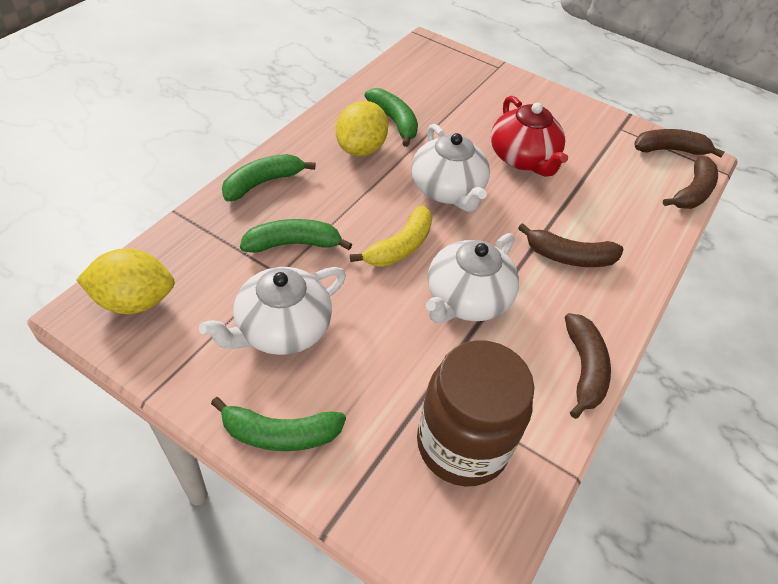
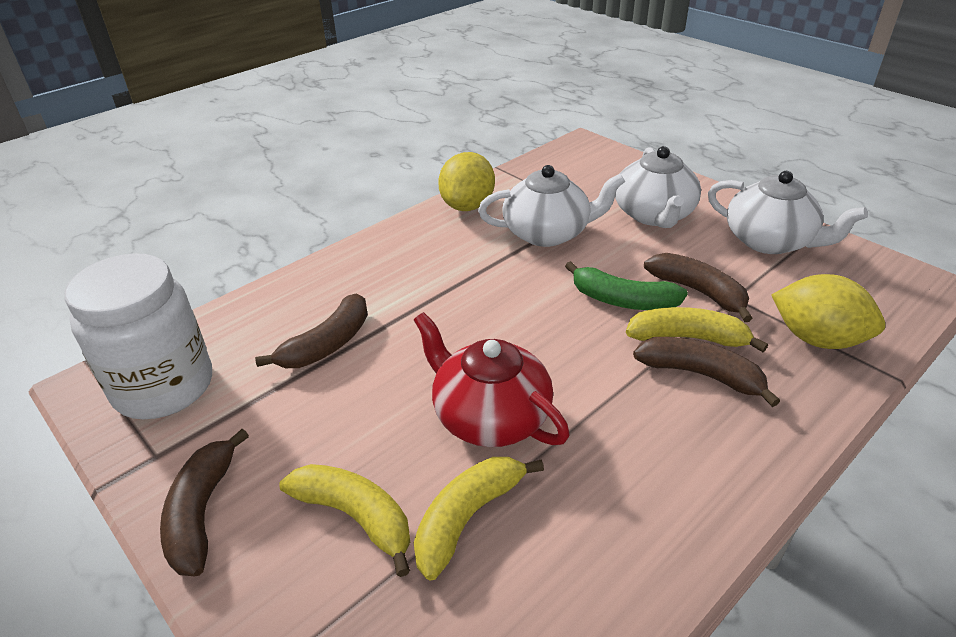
brown jar: [417,340,535,487] = 1 -> none = 0
green banana: [211,397,346,451] [222,154,315,201] [240,219,352,253] [364,88,418,147] = 4 -> [565,261,688,310] = 1
white jar: none = 0 -> [65,253,212,419] = 1
yellow banana: [350,205,433,267] = 1 -> [279,464,410,577] [414,457,544,581] [626,307,768,352] = 3

